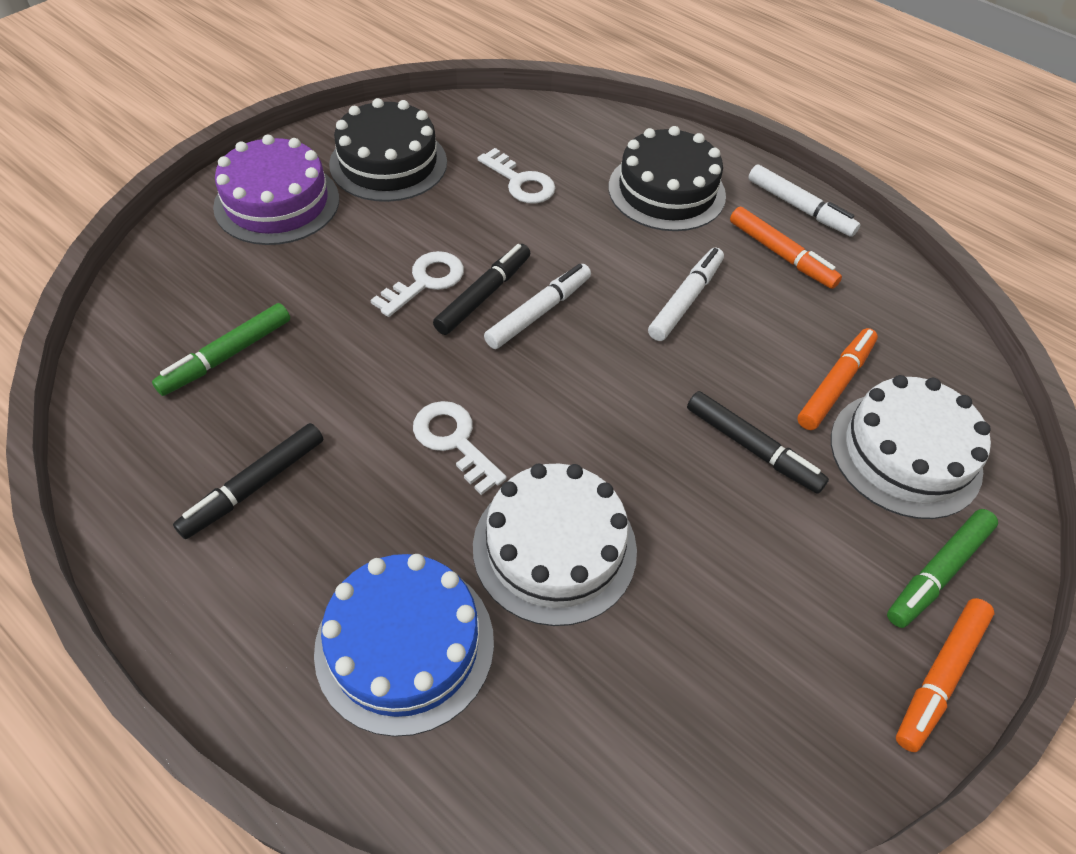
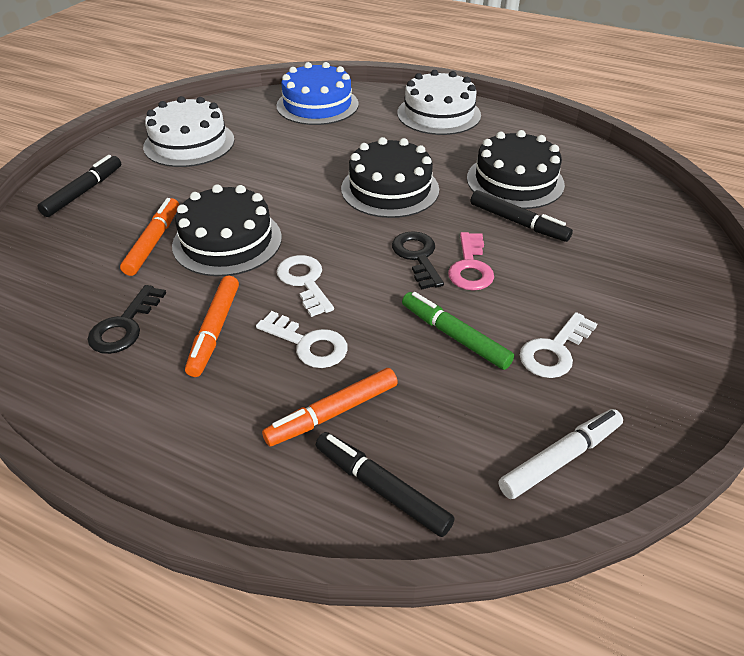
black cake: [329,98,447,202] [608,126,726,231] = 2 -> [172,184,282,276] [341,137,439,218] [467,130,565,209] = 3
black key: none = 0 -> [87,285,166,354] [392,231,444,290] = 2
green marker: [152,303,290,396] [887,509,998,628] = 2 -> [402,292,514,370] = 1
pink key: none = 0 -> [448,232,494,291] = 1
purple cake: [213,135,339,245] = 1 -> none = 0
white marker: [484,264,591,349] [648,248,724,341] [748,164,860,237] = 3 -> [499,409,623,499] = 1

